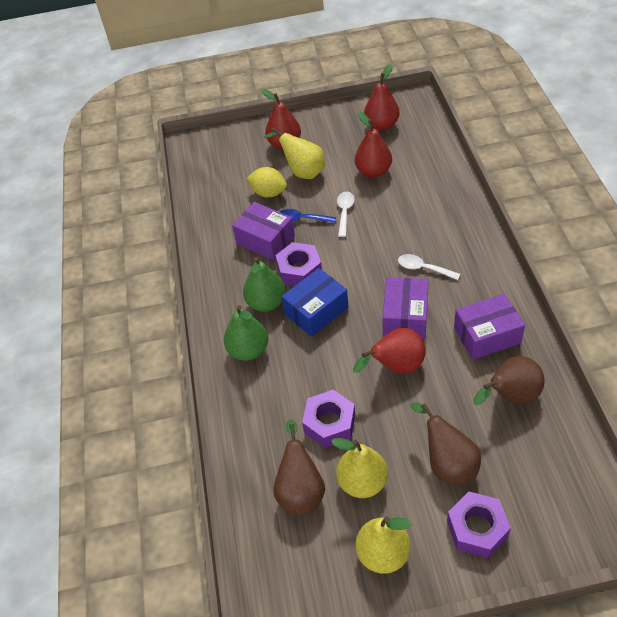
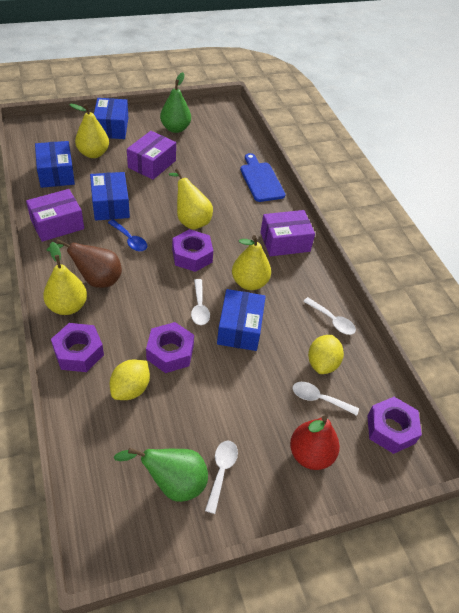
blue box: [281,268,349,337] = 1 -> [35,141,75,188] [90,172,130,221] [94,98,128,139] [217,289,266,351] = 4
blue cutting board: none = 0 -> [240,153,286,202] = 1
brown pear: [273,419,325,515] [410,402,481,486] [473,356,545,405] = 3 -> [46,239,122,288] = 1
purple nut: [275,242,322,286] [302,390,355,448] [447,492,511,558] = 3 -> [51,323,104,372] [146,322,194,373] [172,229,213,272] [367,397,422,454] = 4
red pear: [261,89,301,150] [353,328,426,374] [355,112,392,178] [364,64,400,131] = 4 -> [290,415,340,470] = 1
white spoon: [337,191,355,237] [398,254,460,280] = 2 -> [191,279,210,325] [205,441,238,514] [293,382,359,416] [303,297,356,335] = 4
yellow lemon: [247,167,287,197] = 1 -> [110,360,150,400] [308,335,344,374] = 2
yellow pear: [264,128,325,179] [331,438,388,498] [356,516,412,574] = 3 -> [43,242,87,315] [69,104,109,158] [169,169,213,230] [232,235,271,290] = 4

